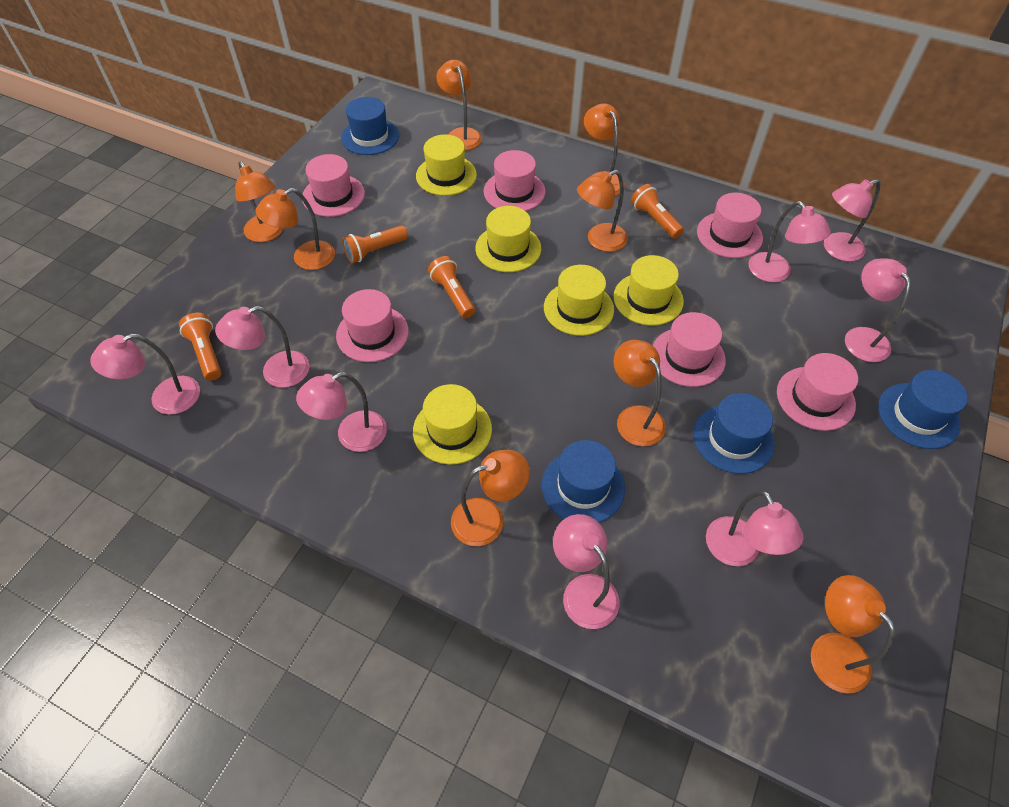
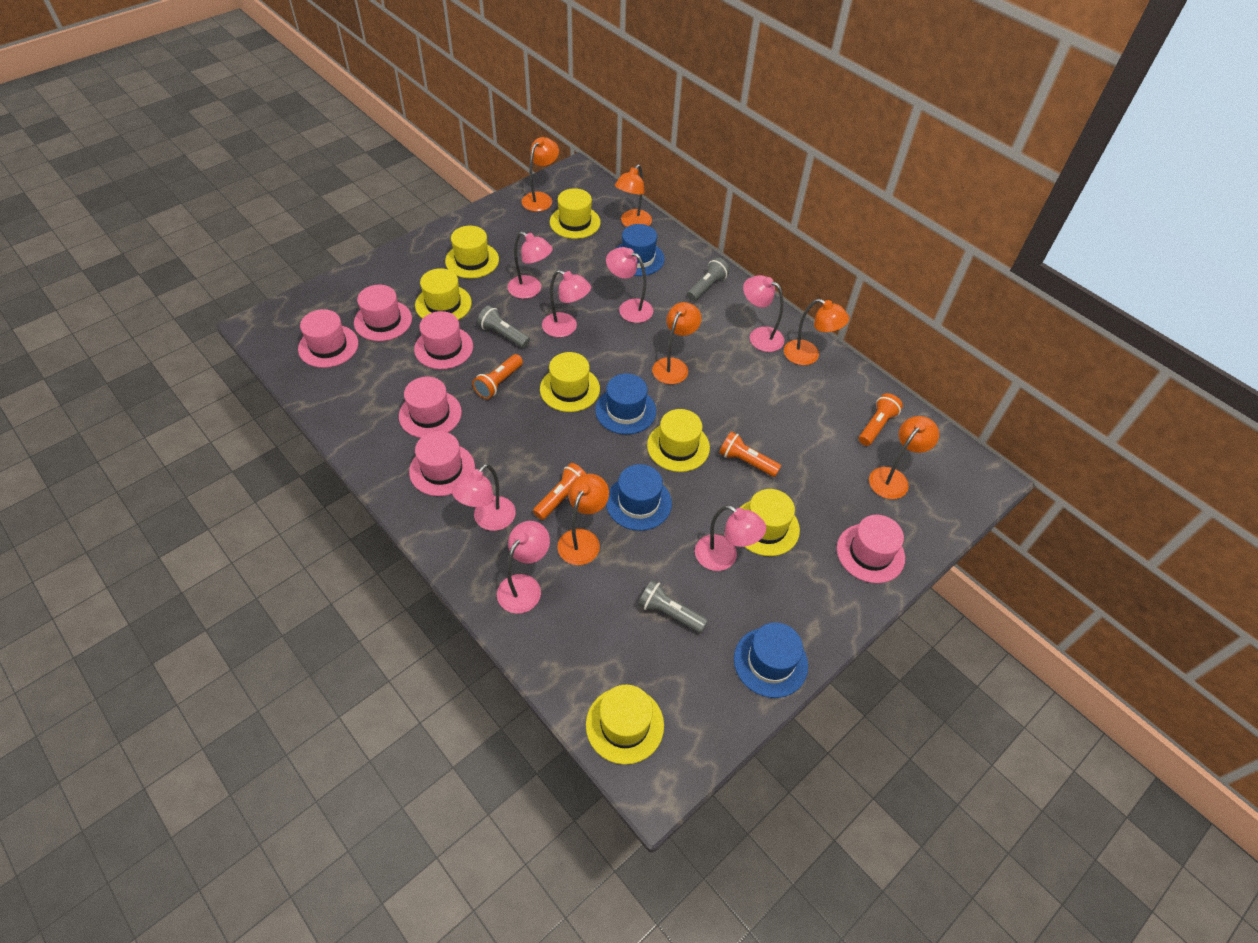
grey flashlight: none = 0 -> [477,306,530,348] [638,580,708,633] [687,258,730,301] = 3
orange lamp: [235,161,283,242] [255,188,335,270] [436,60,482,150] [451,450,530,546] [577,170,628,252] [584,103,625,196] [614,340,666,446] [811,575,895,694] = 8 -> [522,137,559,212] [557,474,609,565] [615,164,652,227] [652,302,702,384] [784,299,849,365] [869,416,939,499] = 6
pink lamp: [90,334,200,415] [215,306,310,388] [296,372,387,452] [553,514,619,629] [706,491,803,566] [748,201,831,282] [824,179,881,261] [845,259,911,362] = 8 -> [452,464,516,531] [497,521,550,614] [508,232,553,299] [542,270,591,337] [606,247,653,323] [695,505,766,571] [743,275,784,352] = 7
yellow hat: [413,384,492,465] [416,135,477,196] [475,206,541,272] [544,265,614,336] [613,255,684,326] = 5 -> [415,268,472,320] [445,226,499,278] [540,352,600,412] [550,188,601,239] [586,685,664,765] [647,409,710,472] [740,489,800,556] = 7

